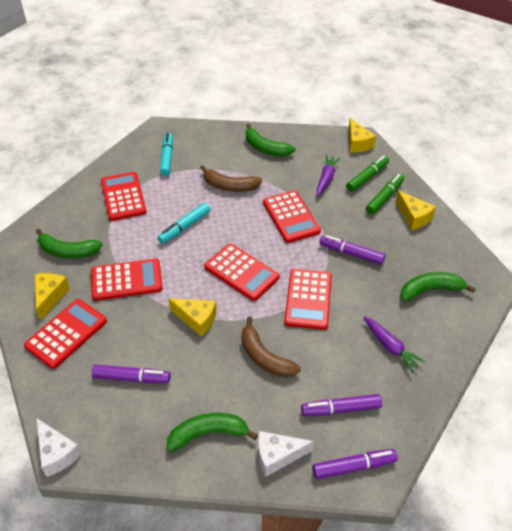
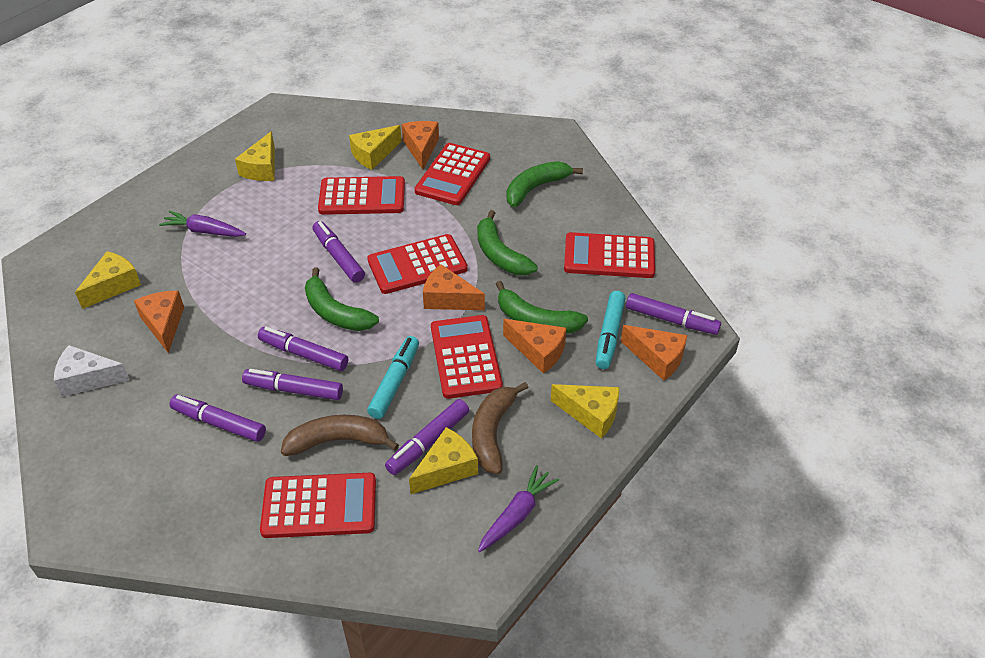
green marker: [346,156,389,192] [366,174,404,214] = 2 -> none = 0
orange cheese: none = 0 -> [134,291,184,353] [402,121,439,169] [423,264,485,310] [503,319,567,373] [621,325,687,381] = 5
purple marker: [92,365,170,383] [301,394,382,416] [312,449,398,479] [319,235,385,265] = 4 -> [169,395,266,442] [242,369,343,400] [258,327,348,371] [313,221,365,283] [385,399,469,475] [626,293,721,335] = 6
white cheese: [36,418,82,477] [258,431,314,477] = 2 -> [54,345,130,397] = 1
yellow cheese: [35,273,70,321] [169,298,216,337] [348,118,376,153] [396,191,436,230] = 4 -> [75,251,141,309] [235,131,275,181] [349,125,402,170] [409,427,478,494] [551,384,619,438] = 5

